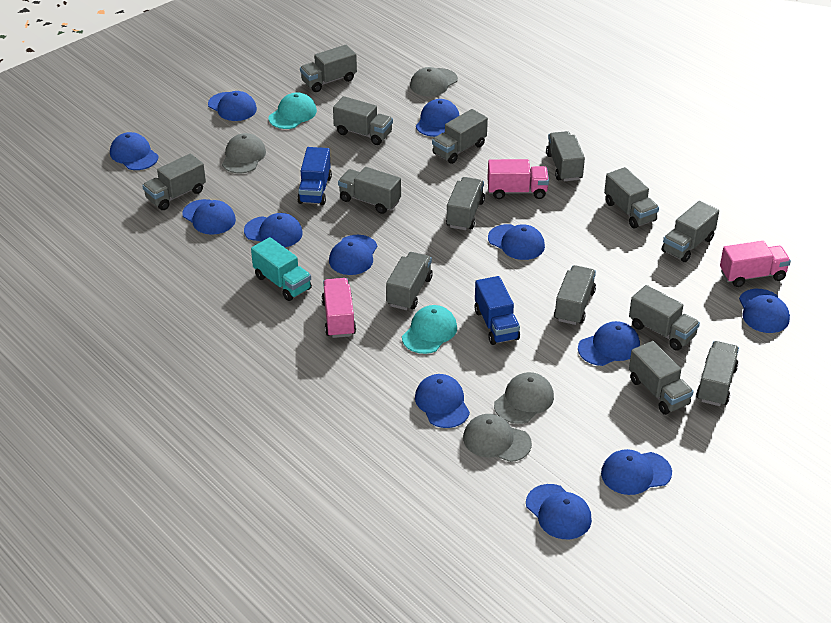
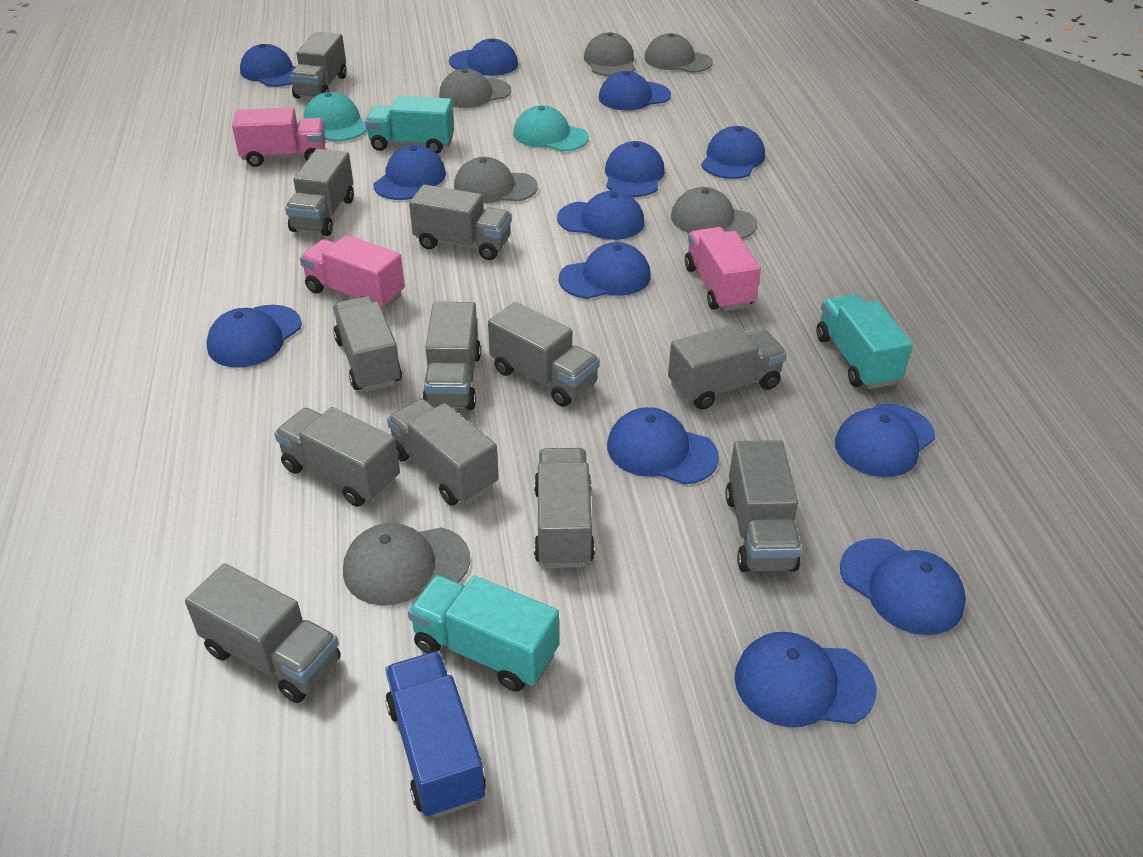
blue cap: [110,132,158,170] [182,199,236,235] [208,91,257,121] [244,213,303,247] [329,235,377,275] [415,374,470,428] [416,99,459,137] [488,224,545,260] [526,484,592,539] [578,321,640,366] [601,449,672,495] [739,289,790,333] = 12 -> [206,305,302,368] [240,44,295,87] [373,145,446,200] [449,38,518,76] [557,191,644,240] [559,242,651,299] [599,71,671,111] [605,141,665,197] [607,407,719,485] [701,126,765,179] [735,632,877,727] [835,404,935,477] [840,538,966,635] = 13
blue truck: [297,147,332,205] [475,276,520,345] = 2 -> [385,651,486,818] = 1
grey cap: [222,133,266,173] [410,67,458,96] [463,414,532,462] [494,372,554,424] = 4 -> [343,523,470,606] [439,69,511,108] [454,157,538,203] [584,32,635,76] [645,33,713,73] [671,187,757,239] = 6
grey truck: [142,153,206,210] [300,45,357,92] [333,96,393,145] [338,167,401,214] [386,252,433,310] [432,109,488,164] [446,177,485,230] [546,131,585,181] [554,265,596,325] [604,167,659,228] [629,285,700,351] [629,341,693,415] [662,201,719,262] [696,341,739,406] = 14 -> [185,563,341,703] [274,407,400,507] [285,149,354,236] [290,32,347,99] [333,296,402,392] [387,399,499,506] [409,184,512,260] [422,302,481,410] [488,302,600,407] [534,448,595,568] [668,324,787,410] [725,440,802,572] = 12
turquoise truck: [251,237,312,301] = 1 -> [365,96,454,154] [408,575,559,692] [816,294,913,389] = 3

